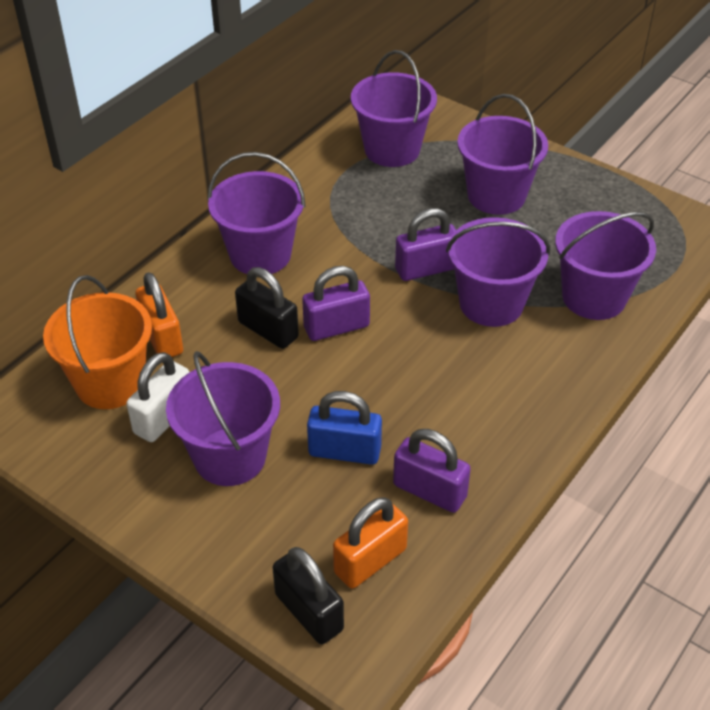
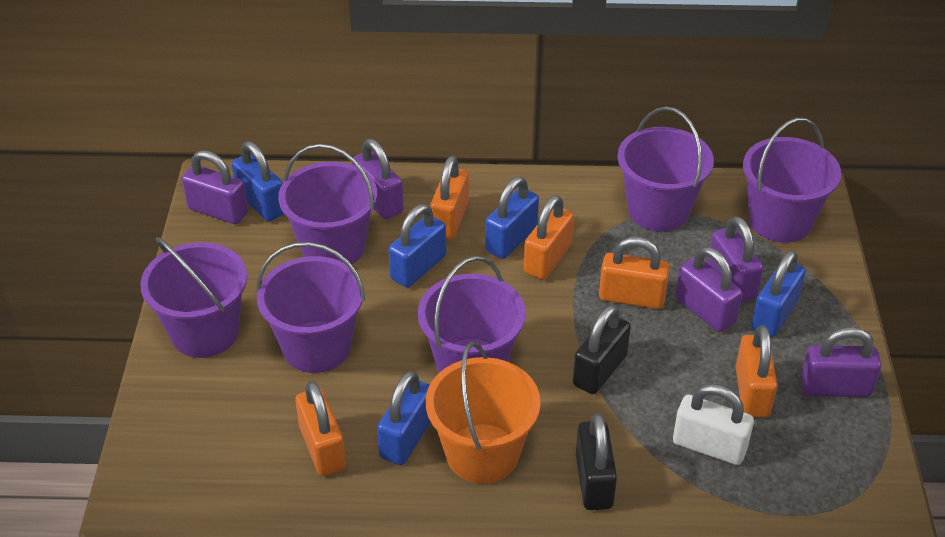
blue padlock: [307,391,382,465] = 1 -> [232,141,284,221] [377,371,431,465] [388,204,446,287] [485,176,539,259] [751,250,806,337] = 5
orange padlock: [135,272,183,357] [333,497,408,589] = 2 -> [295,381,346,476] [430,156,469,240] [524,195,574,280] [599,237,670,309] [735,325,778,418] = 5
purple padlock: [302,266,370,341] [393,429,471,513] [395,208,456,281] = 3 -> [182,150,248,224] [352,139,404,219] [675,247,742,332] [708,216,763,303] [800,327,881,397] = 5

